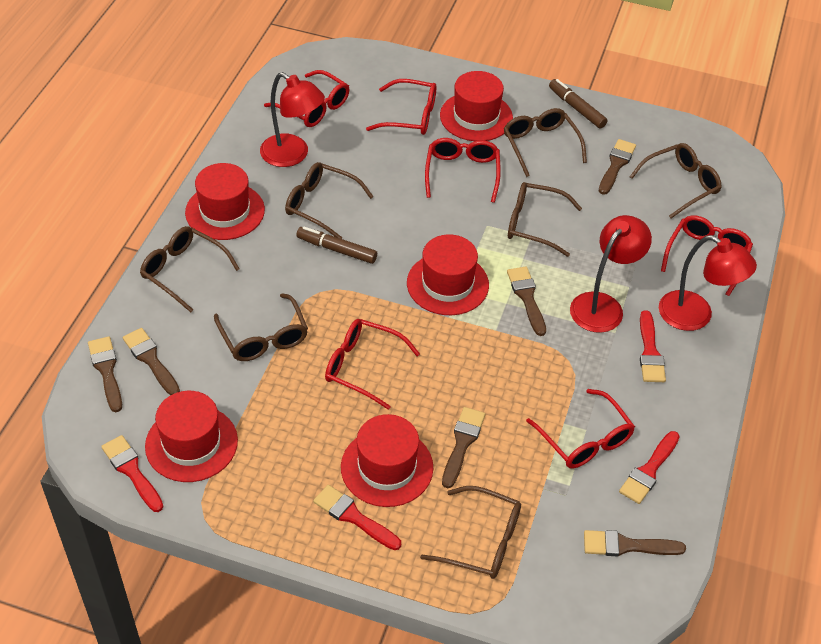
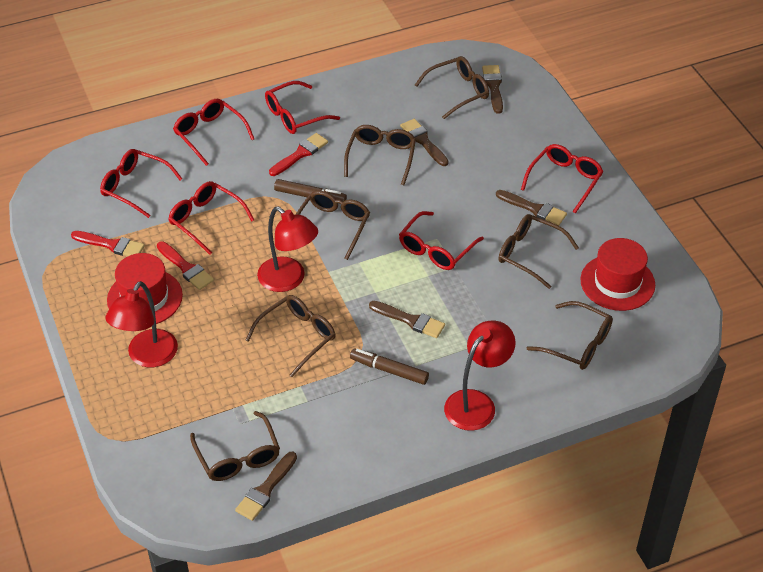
brown brush: [88,336,122,412] [123,328,180,395] [442,407,485,488] [507,266,546,336] [584,530,686,556] [599,139,636,195] = 6 -> [235,452,297,521] [369,301,445,338] [400,119,448,166] [482,65,503,114] [496,190,567,226] = 5
red brush: [101,435,164,512] [313,485,401,550] [619,431,680,504] [640,310,666,382] = 4 -> [71,231,145,256] [157,241,214,290] [269,133,328,176] = 3
red hat: [145,391,238,482] [185,163,265,240] [341,414,433,507] [407,234,489,315] [440,71,513,141] = 5 -> [107,253,183,324] [580,238,655,311] = 2

